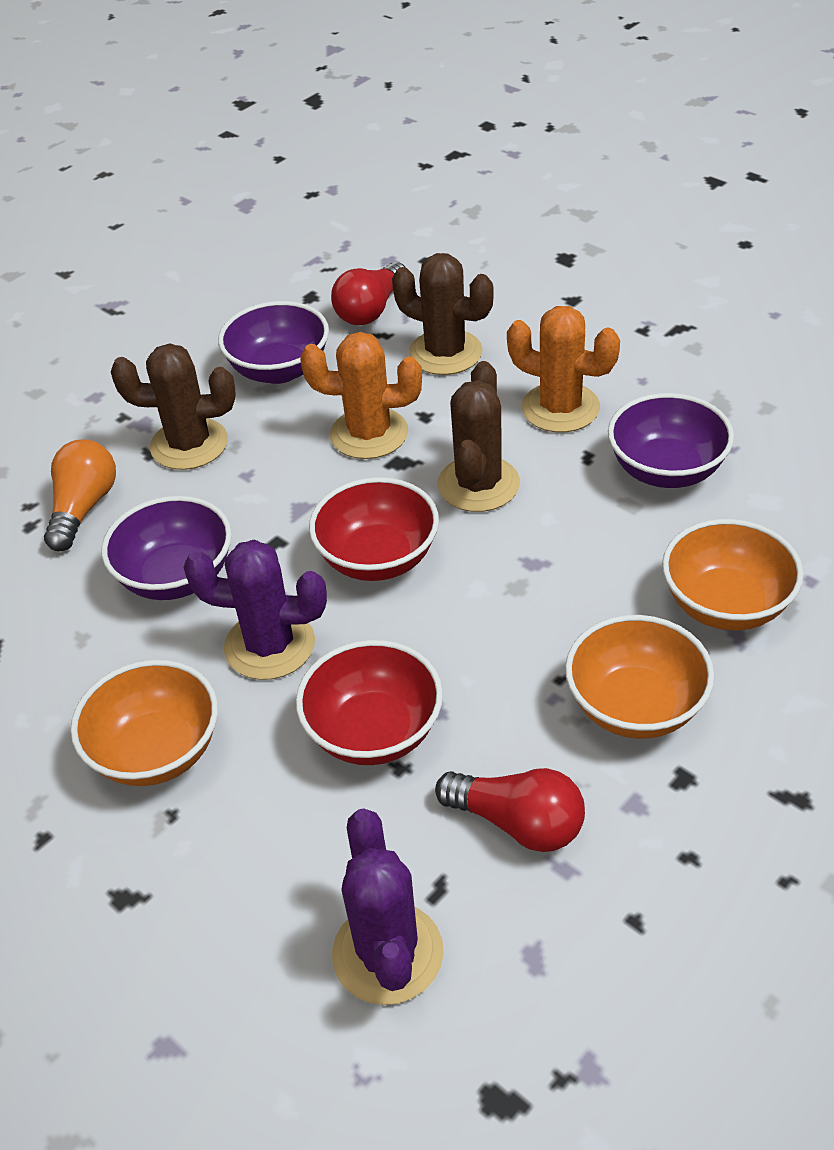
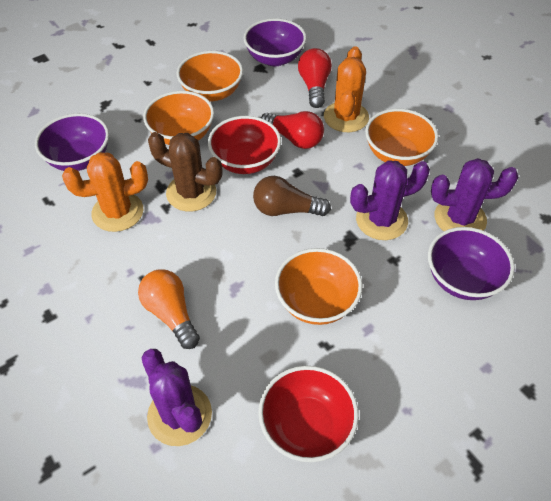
brown cactus: [111,343,236,470] [392,253,494,375] [437,361,520,512] = 3 -> [148,132,223,212] = 1
brown light bulb: none = 0 -> [253,176,331,216] = 1
orange bowl: [71,660,218,786] [565,615,714,739] [662,519,804,630] = 3 -> [143,91,214,145] [177,51,243,101] [275,248,362,325] [365,109,438,166] = 4
purple cactus: [183,539,327,680] [332,808,444,1005] = 2 -> [141,349,212,446] [350,160,430,240] [431,158,519,231] = 3

